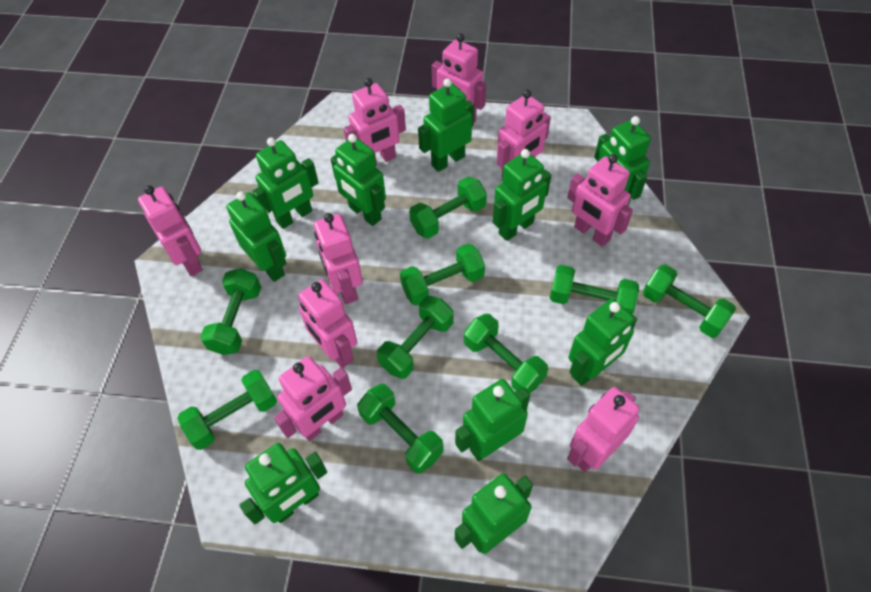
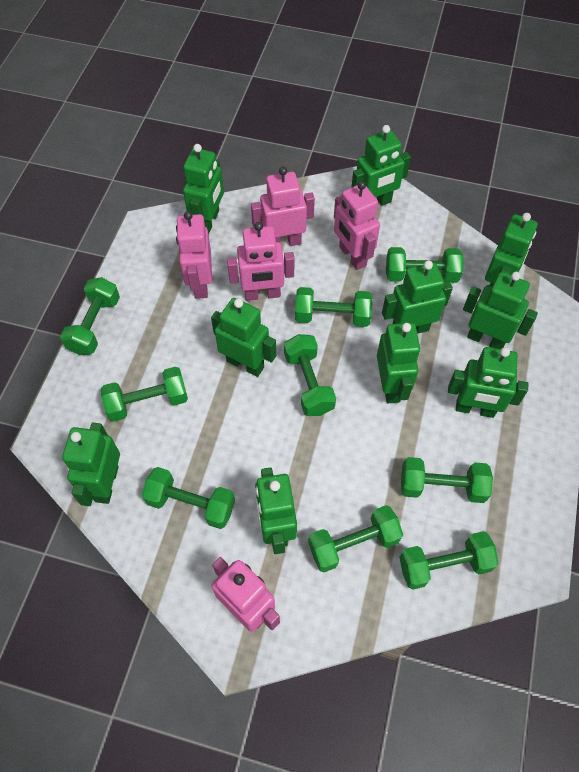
pink robot: [138,185,203,276] [274,356,352,441] [298,279,357,368] [314,213,363,304] [344,78,406,166] [432,33,486,123] [497,90,551,178] [567,154,633,247] [567,387,640,472] = 9 -> [176,211,212,299] [211,557,280,632] [227,222,294,301] [251,167,315,246] [334,181,380,270] = 5

